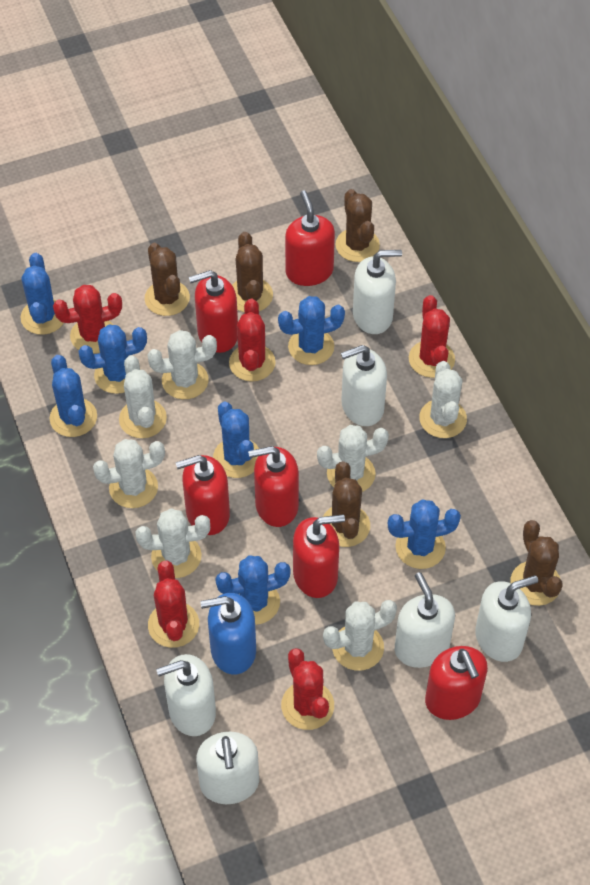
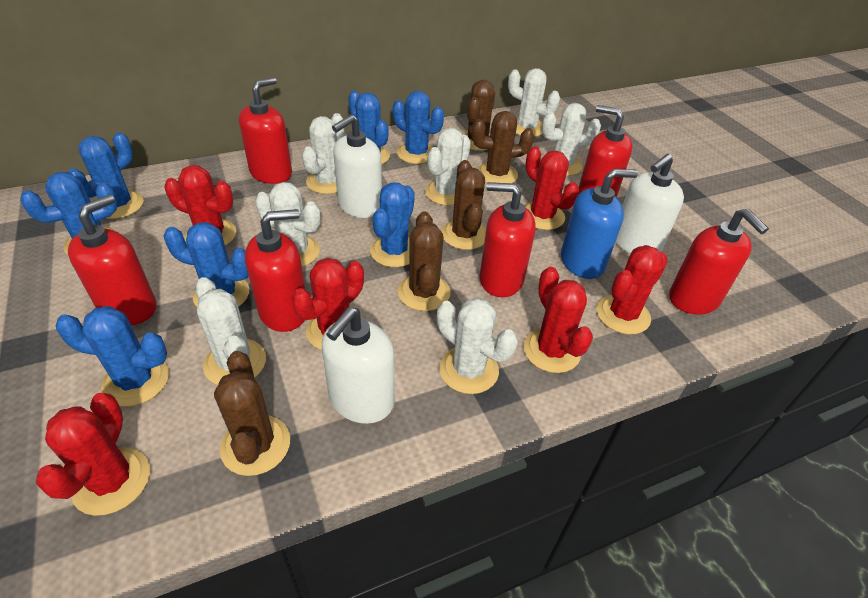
red cactus: [53,285,122,354] [148,561,199,648] [229,299,276,381] [281,648,334,730] [409,295,455,378] = 5 -> [36,393,150,516] [165,165,236,245] [292,258,364,350] [524,146,579,230] [524,267,593,373] [597,245,668,334] = 6
white soap dispenser: [156,654,216,736] [196,732,259,804] [341,345,387,426] [353,250,402,334] [395,572,455,668] [475,575,538,662] = 6 -> [322,307,394,424] [332,114,382,218] [616,154,684,254] = 3

